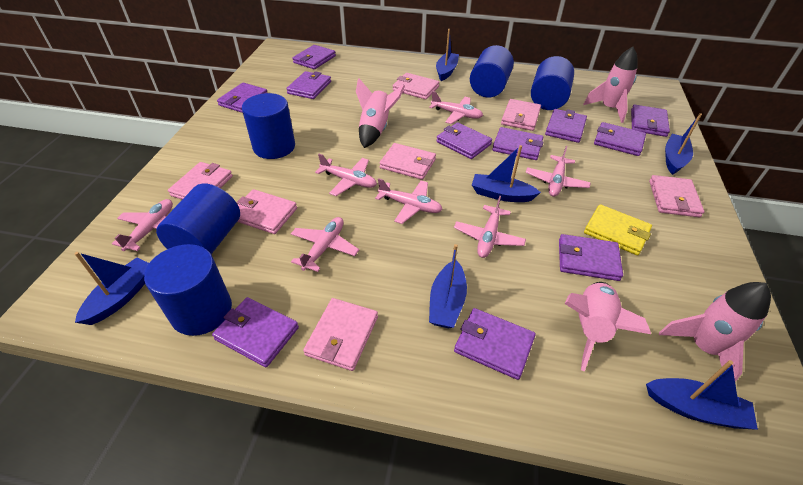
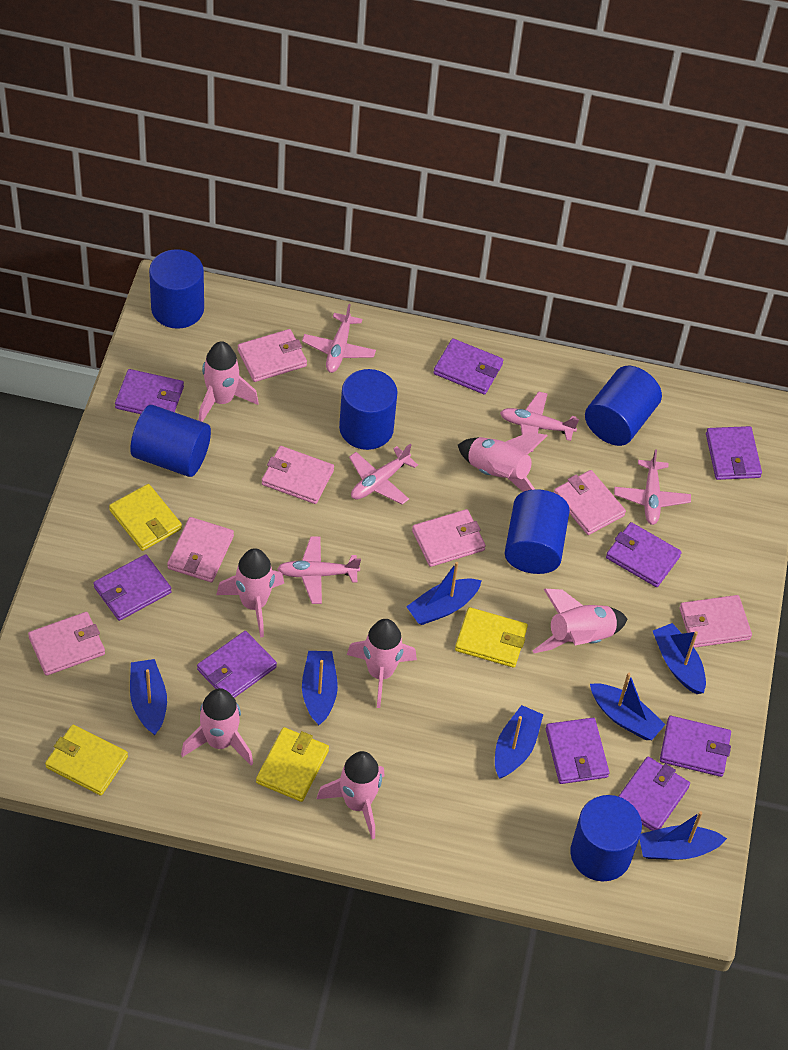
blue boat: [74,252,149,325] [429,244,467,328] [436,29,459,81] [472,145,541,202] [646,360,758,430] [665,113,702,175] = 6 -> [130,659,167,735] [302,651,338,725] [406,562,482,625] [495,705,543,779] [590,673,666,740] [639,811,727,860] [653,623,706,694] = 7
blue cylinder: [144,244,232,336] [156,183,240,254] [242,93,295,159] [470,45,514,98] [531,56,574,110] = 5 -> [130,405,211,477] [149,249,204,329] [339,369,398,450] [505,489,570,574] [570,795,642,881] [585,366,662,446] = 6
pink plane: [112,199,173,251] [291,217,359,272] [315,154,377,196] [375,178,443,224] [429,91,483,124] [454,196,526,258] [525,146,591,197] = 7 -> [277,536,361,604] [302,304,376,373] [349,444,418,505] [500,392,579,452] [614,449,691,525] = 5
pink rocket: [356,78,405,148] [564,282,651,372] [583,47,638,123] [659,282,771,382] = 4 -> [181,688,253,765] [198,341,259,422] [216,548,284,638] [317,751,384,839] [347,619,417,708] [458,432,547,492] [533,589,627,653] = 7
purple wallet: [212,297,299,367] [217,83,267,113] [286,71,331,99] [292,45,336,69] [436,122,492,159] [454,308,536,380] [492,127,543,160] [545,109,587,143] [559,234,623,281] [594,122,646,156] [631,104,670,137] = 11 -> [94,554,172,621] [115,369,184,414] [197,631,277,698] [434,338,503,395] [546,718,609,784] [606,522,682,587] [618,757,690,831] [660,716,731,777] [706,426,762,480] = 9
yellow wallet: [584,204,652,255] = 1 -> [45,725,128,796] [109,484,182,551] [256,727,329,802] [455,607,528,668] = 4

